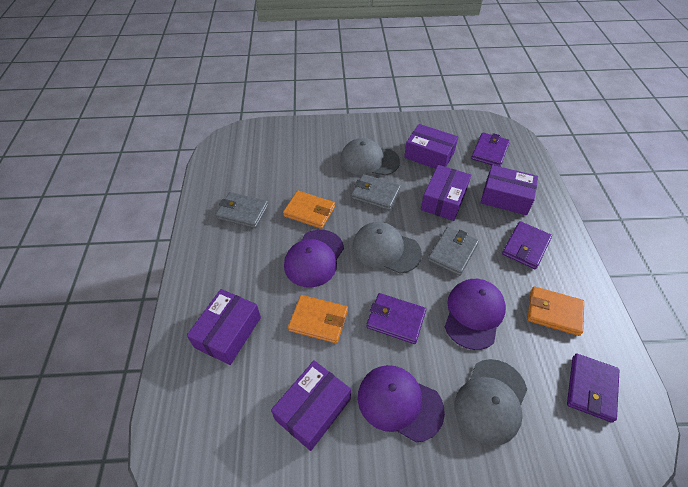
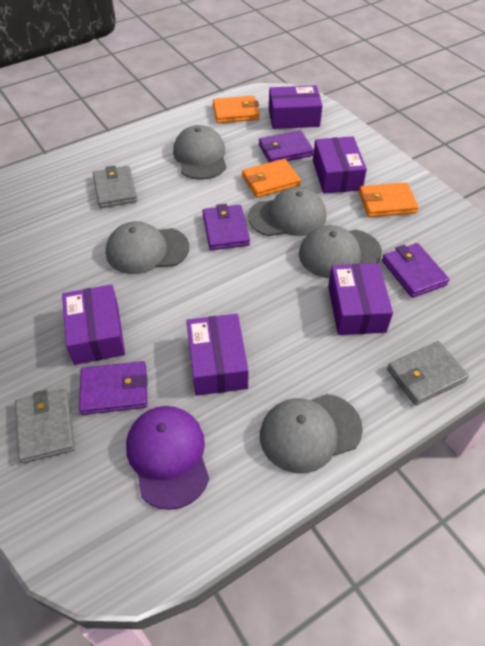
grey cap: [340,138,400,176] [353,222,422,274] [455,359,527,446] = 3 -> [106,221,189,274] [173,125,226,180] [248,187,326,236] [260,394,363,474] [299,225,382,278] = 5
purple cap: [284,230,344,288] [358,365,445,443] [445,279,506,350] = 3 -> [126,406,209,510] = 1

